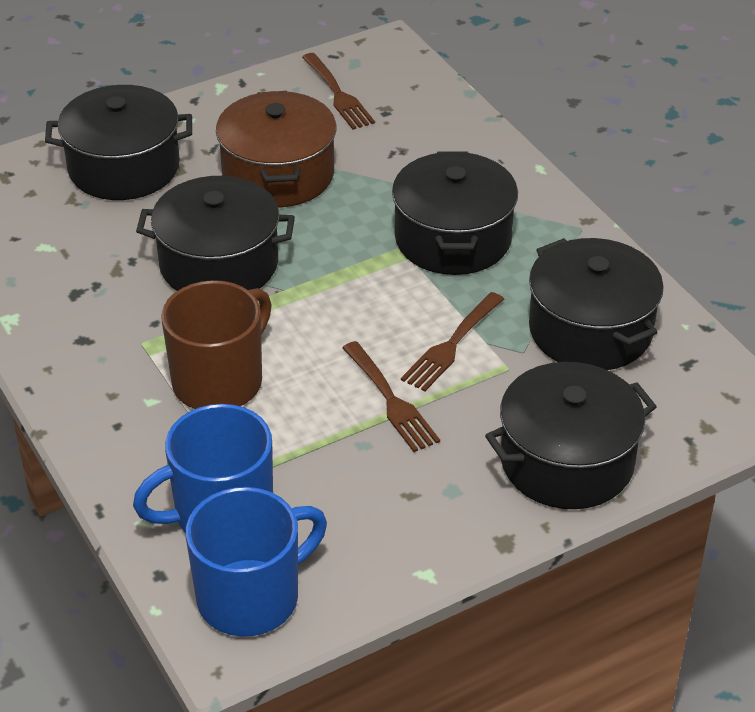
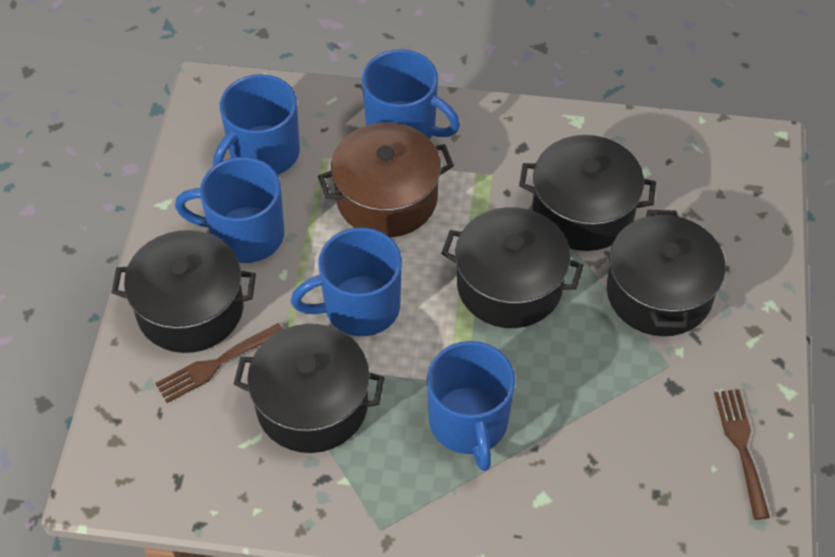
blue mug: [133,404,273,533] [186,487,327,637] = 2 -> [175,157,284,263] [213,74,300,175] [291,227,402,336] [362,49,460,139] [427,341,515,471] = 5
brown fork: [302,53,375,130] [342,341,440,452] [401,292,504,392] = 3 -> [155,323,283,403] [714,389,770,520] = 2
brown mug: [161,280,272,409] = 1 -> none = 0

